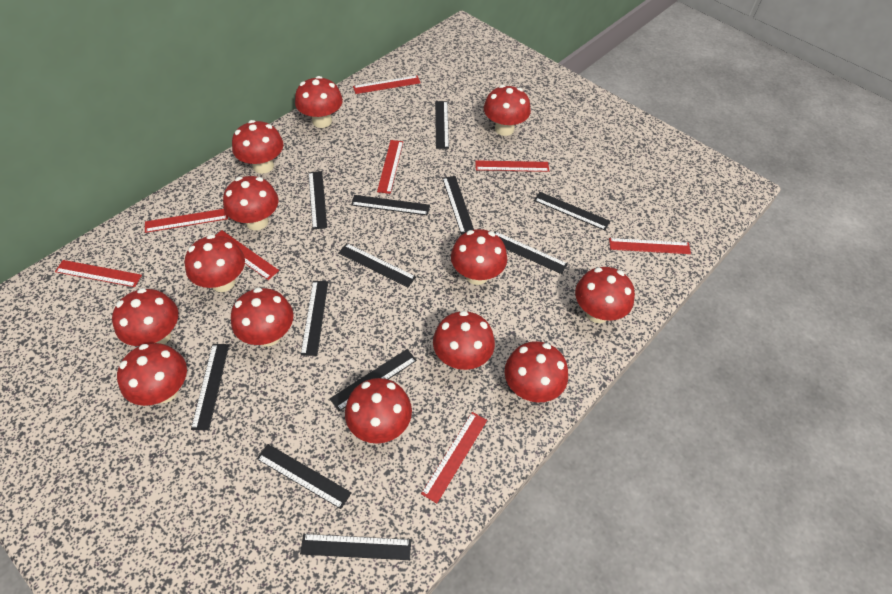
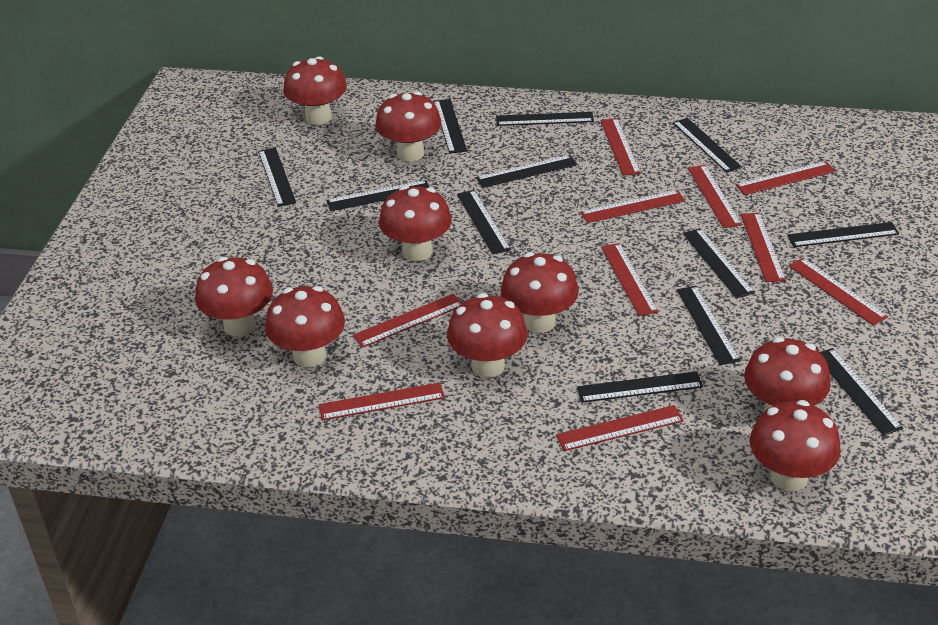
red mushroom: [112,288,178,346] [117,343,187,406] [185,235,245,292] [223,176,278,230] [231,288,294,346] [232,120,283,174] [295,76,343,128] [345,378,412,444] [433,311,495,370] [451,229,507,285] [484,85,531,136] [504,341,568,403] [575,267,635,323] = 13 -> [195,257,273,336] [265,286,345,367] [283,56,347,125] [375,91,441,162] [379,186,452,261] [447,293,528,378] [501,252,579,333] [744,337,831,411] [750,400,841,491] = 9
red ruler: [55,260,142,287] [145,209,228,233] [215,230,279,280] [353,76,421,94] [377,140,403,194] [421,412,487,504] [475,160,549,172] [609,238,691,254] = 8 -> [319,382,445,421] [352,294,462,348] [556,405,684,451] [580,190,685,223] [600,118,641,176] [601,243,659,316] [688,165,742,228] [735,161,836,195] [741,213,786,282] [789,258,888,326] = 10

